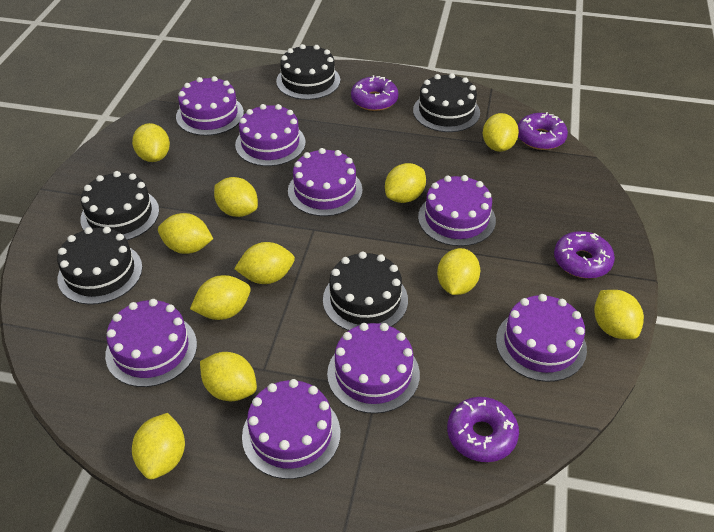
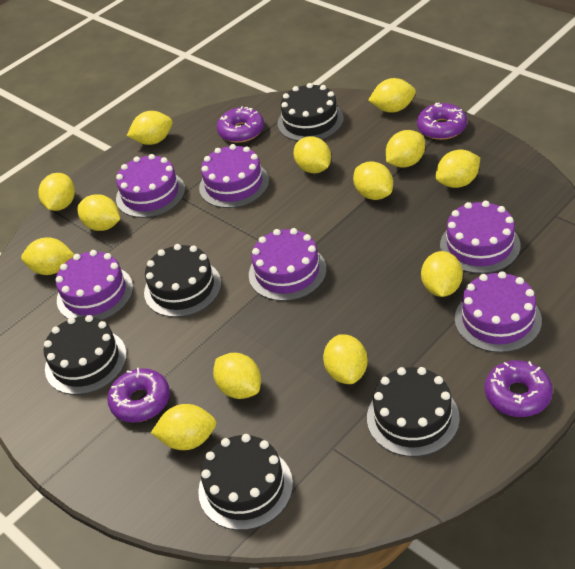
purple cake: [105,299,197,387] [176,76,244,136] [235,104,306,166] [242,379,340,479] [288,148,362,216] [327,323,420,414] [418,175,496,246] [496,294,587,382] = 8 -> [56,250,133,320] [116,154,185,218] [199,144,269,208] [249,228,327,301] [440,201,521,274] [455,271,542,353] = 6
yellow lemon: [132,123,170,162] [132,413,185,479] [158,213,213,254] [190,275,251,320] [200,352,257,401] [214,177,258,217] [234,242,295,284] [385,163,426,203] [437,248,480,295] [483,113,519,152] [594,290,644,339] = 11 -> [21,237,75,275] [38,173,75,211] [77,194,120,231] [127,111,172,145] [151,404,216,450] [213,353,261,399] [293,136,331,173] [323,334,368,384] [353,161,393,200] [368,78,416,113] [386,130,425,168] [421,251,463,297] [436,150,480,188] = 13

